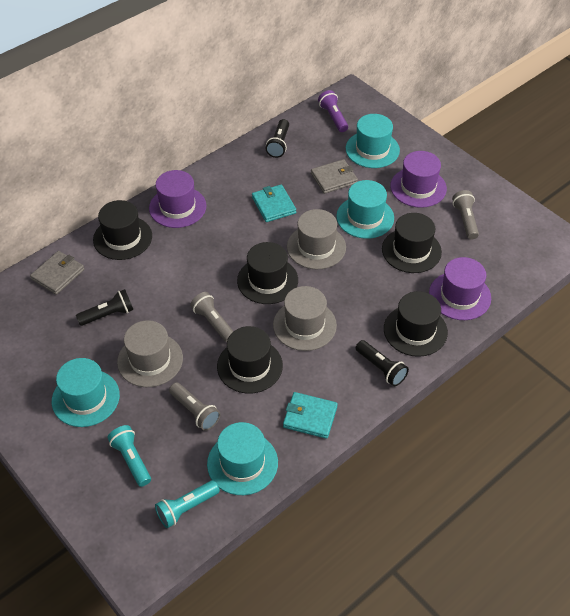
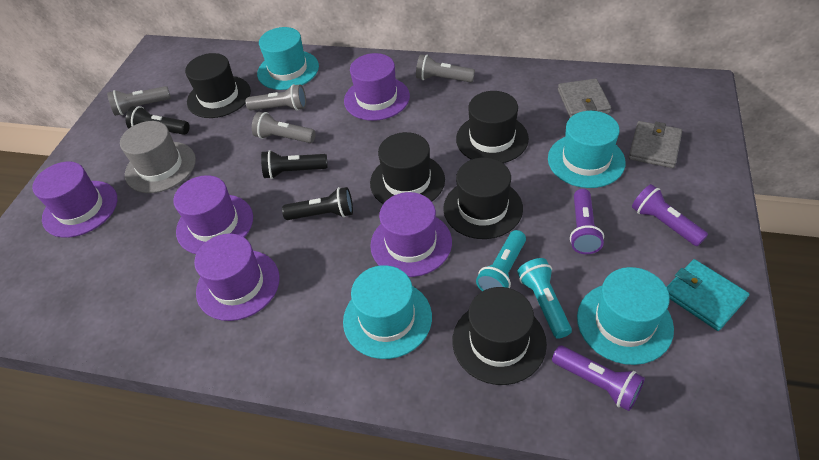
grey flashlight: [169,383,220,431] [190,292,234,342] [452,190,479,240] = 3 -> [107,86,171,116] [246,84,306,111] [252,112,316,143] [416,54,475,82] = 4
grey hat: [117,320,183,387] [273,286,337,351] [287,209,346,269] = 3 -> [120,121,196,193] = 1
purple flashlight: [318,90,348,132] = 1 -> [552,346,645,411] [570,189,604,254] [632,184,708,246] = 3
purple hat: [149,170,206,228] [390,151,447,208] [429,257,491,320] = 3 -> [32,162,117,238] [173,175,253,254] [194,234,280,321] [344,53,410,121] [370,192,452,277] = 5
turquoise wallet: [252,185,296,222] [283,392,338,439] = 2 -> [666,259,749,331] = 1

